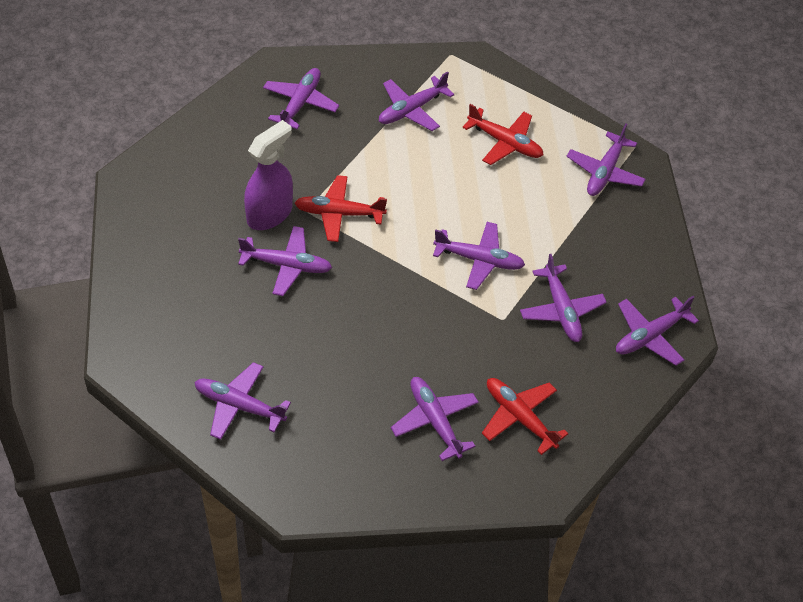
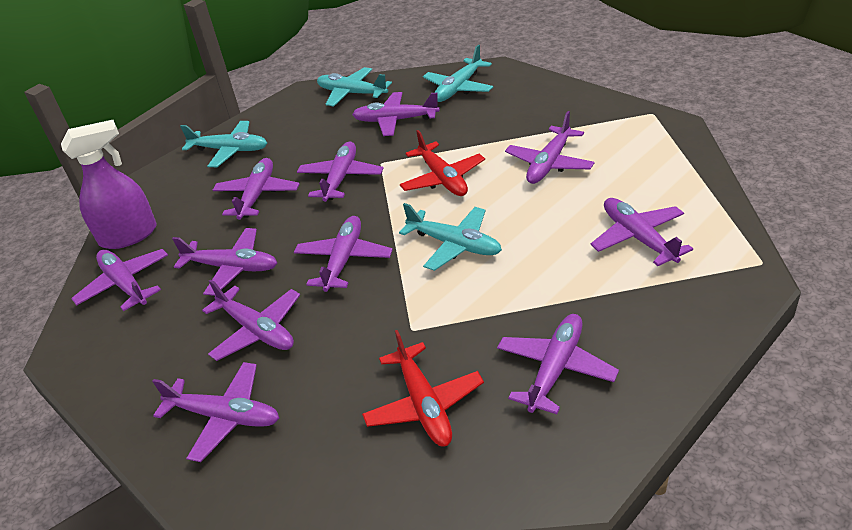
purple plane: [194,362,291,440] [238,226,332,296] [263,68,339,129] [379,71,455,131] [391,377,479,461] [433,222,525,290] [520,254,607,342] [566,124,646,196] [616,296,699,366] = 9 -> [71,249,168,311] [152,362,279,462] [172,228,277,296] [202,280,300,361] [213,158,299,220] [294,216,393,292] [297,142,384,202] [352,92,440,136] [497,314,619,414] [505,111,595,184] [591,198,693,266] = 11
red plane: [295,175,387,242] [462,104,543,165] [482,378,569,455] = 3 -> [362,330,484,447] [400,130,485,196] = 2
turquoise plane: none = 0 -> [180,121,267,167] [317,67,392,107] [399,203,502,271] [423,45,493,102] = 4

